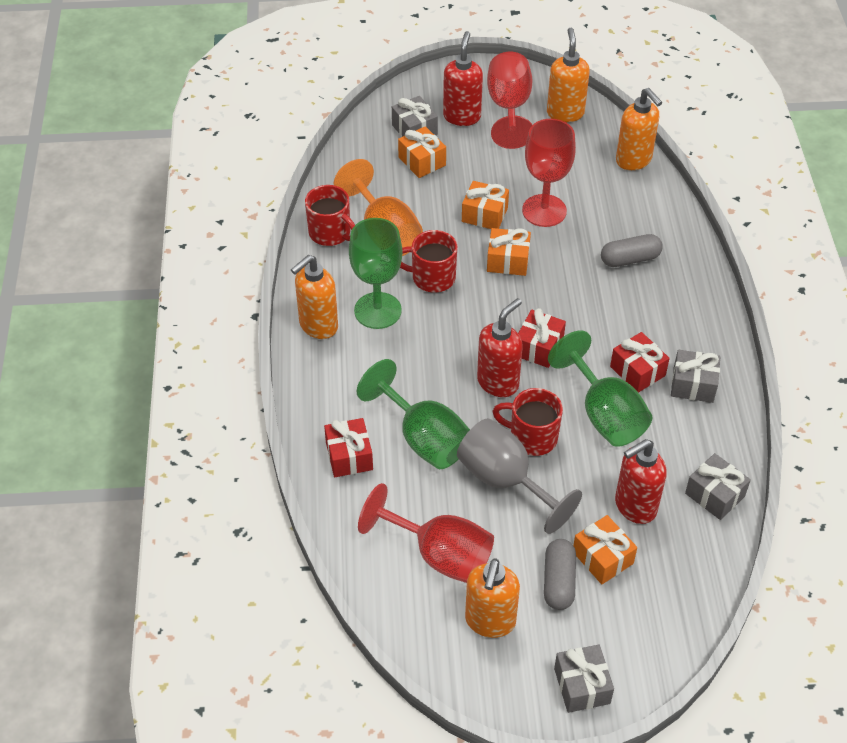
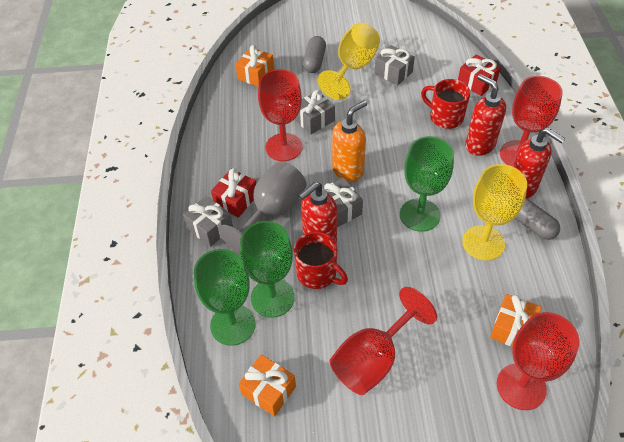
orange gift: [398,126,446,178] [462,181,509,229] [487,228,531,276] [573,515,637,584] = 4 -> [235,45,274,87] [239,354,296,416] [490,294,542,347] = 3
orange goblet: [334,159,423,256] = 1 -> none = 0
orange soap dispenser: [291,255,338,339] [465,558,520,638] [547,28,590,122] [616,88,662,170] = 4 -> [332,101,367,182] = 1
red gift: [324,418,373,477] [518,308,566,368] [610,332,670,393] = 3 -> [211,168,256,218] [458,55,501,96] = 2
red goblet: [358,483,494,583] [487,52,532,149] [522,119,576,227] = 3 -> [258,69,303,161] [330,287,437,395] [497,312,579,410] [500,76,563,167] = 4
red mug: [305,185,355,246] [400,230,457,293] [492,388,563,456] = 3 -> [294,232,348,289] [421,79,470,129] = 2
yellow goblet: none = 0 -> [317,23,380,100] [462,164,527,261] = 2

